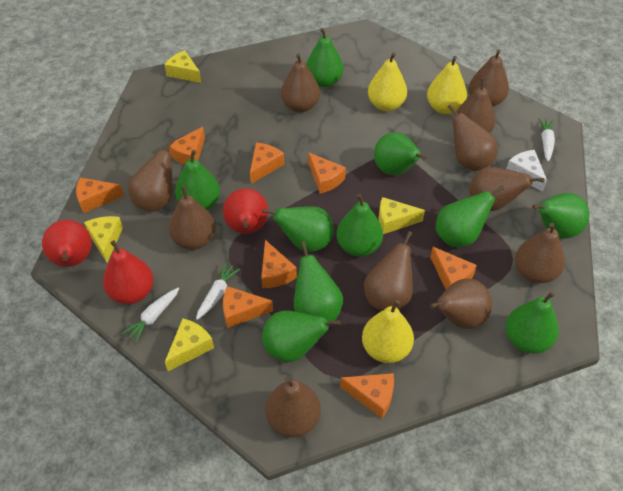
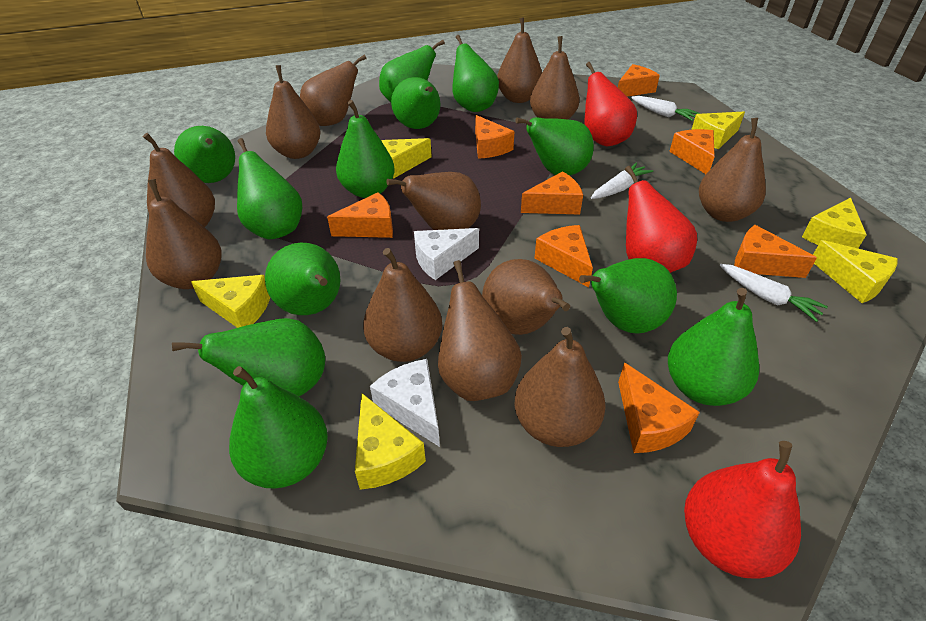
brown pear: [128,139,174,212] [169,186,216,250] [265,377,321,437] [281,54,320,112] [364,231,413,311] [430,279,492,329] [448,104,498,171] [456,78,495,133] [469,49,509,107] [469,167,544,211] [515,223,565,283] = 11 -> [143,133,215,227] [146,179,222,289] [266,65,320,159] [300,54,367,126] [363,248,442,362] [386,172,481,230] [438,260,522,401] [482,259,570,335] [497,17,542,103] [514,327,606,447] [530,36,580,119] [699,118,766,222] = 12
green pear: [175,150,220,210] [262,206,334,252] [262,311,341,362] [294,242,343,322] [306,28,343,87] [337,194,383,256] [374,132,426,175] [436,186,504,247] [506,291,559,353] [532,193,589,238] = 10 -> [172,318,325,396] [174,126,235,183] [229,366,328,489] [237,138,302,239] [265,243,340,315] [336,100,395,198] [379,40,445,102] [391,77,440,129] [452,35,499,112] [515,117,594,175] [579,258,677,334] [668,288,759,406] = 12
white cheese: [506,150,547,192] = 1 -> [370,359,440,447] [414,228,479,280] = 2
yellow cheese: [84,216,123,262] [164,50,201,83] [165,318,214,371] [379,197,425,234] = 4 -> [191,275,270,328] [355,393,426,490] [381,138,432,179] [691,112,745,149] [802,198,867,248] [813,240,898,303] = 6
yellow pear: [362,300,414,363] [368,52,407,111] [427,56,467,114] = 3 -> none = 0

